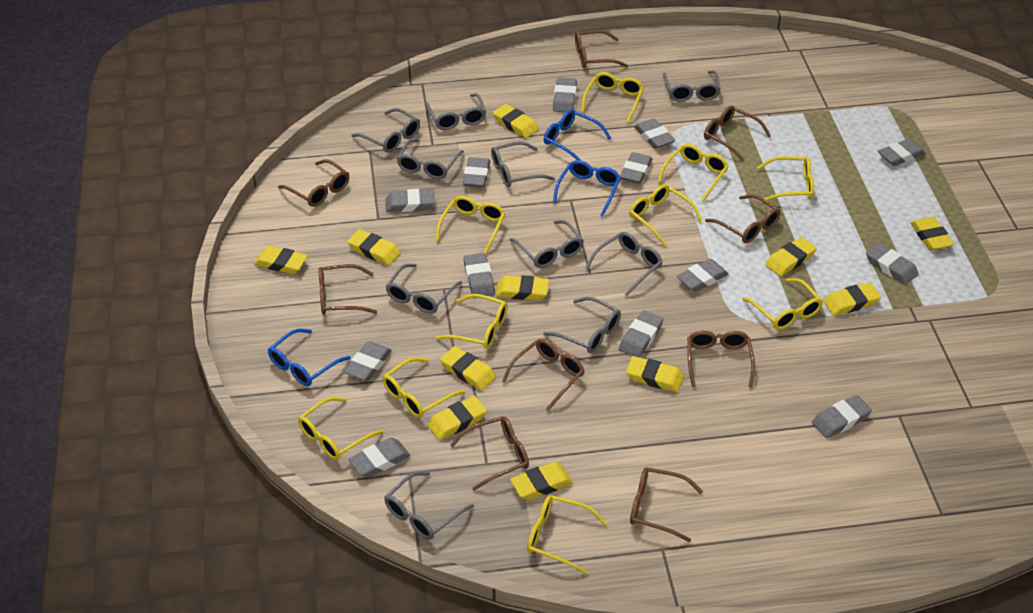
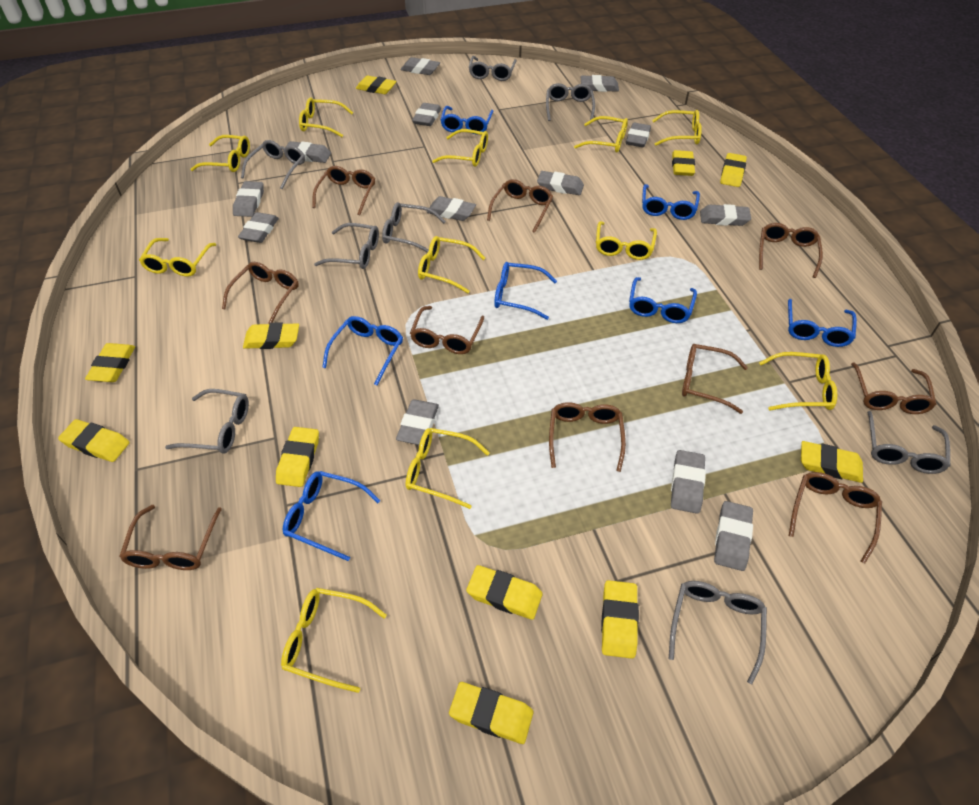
blue glasses: [268,329,351,386] [544,109,612,161] [553,160,621,217] = 3 -> [283,471,380,561] [322,316,403,385] [441,106,493,134] [494,262,557,320] [629,277,697,323] [642,184,700,220] [788,299,857,347] = 7
brown glasses: [278,159,349,207] [318,264,377,315] [450,416,529,491] [502,339,585,411] [575,30,628,68] [630,467,703,542] [687,330,755,388] [704,105,771,161] [705,194,781,243] = 9 -> [119,505,222,570] [222,262,299,323] [312,166,375,215] [410,306,484,354] [487,179,553,233] [549,402,626,472] [682,344,748,414] [759,223,823,278] [789,472,882,564] [851,362,937,414] = 10
grey glasses: [351,108,420,153] [384,471,474,540] [386,263,462,314] [397,139,464,179] [425,93,486,130] [491,141,555,187] [510,220,584,268] [543,297,621,353] [585,232,662,296] [663,70,721,102] = 10 -> [165,389,249,454] [241,140,305,189] [314,223,379,269] [382,202,446,252] [469,56,517,81] [546,83,595,121] [669,581,767,684] [867,411,950,474] = 8
yellow glasses: [298,397,384,460] [383,357,465,418] [436,196,505,254] [436,294,508,349] [527,495,607,574] [581,72,644,123] [629,184,702,246] [657,144,729,202] [742,278,823,330] [757,156,814,201] = 10 -> [139,238,216,276] [191,135,250,172] [281,588,387,693] [299,97,353,137] [406,428,490,509] [418,236,485,294] [432,129,488,167] [574,116,628,153] [596,221,657,260] [652,110,702,146] [759,352,837,411] = 11

